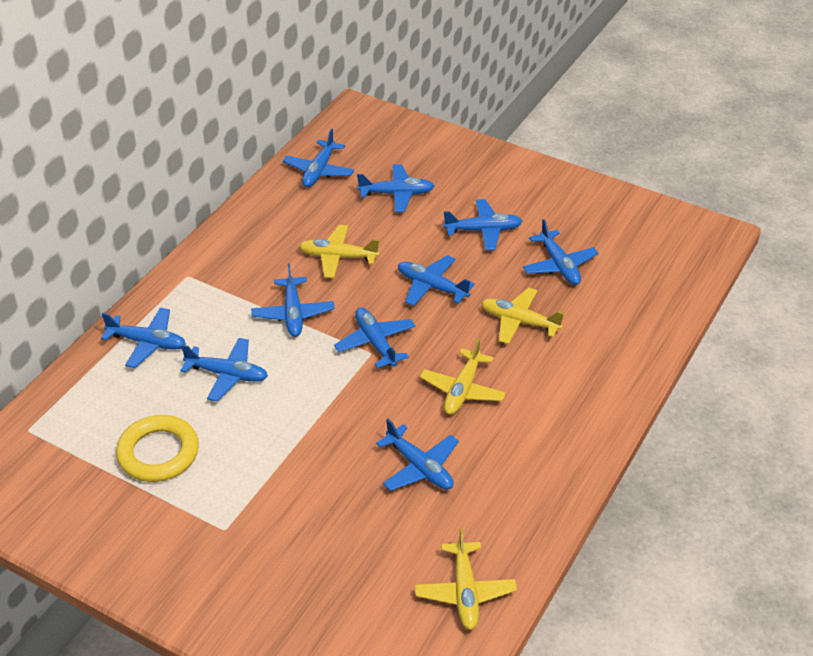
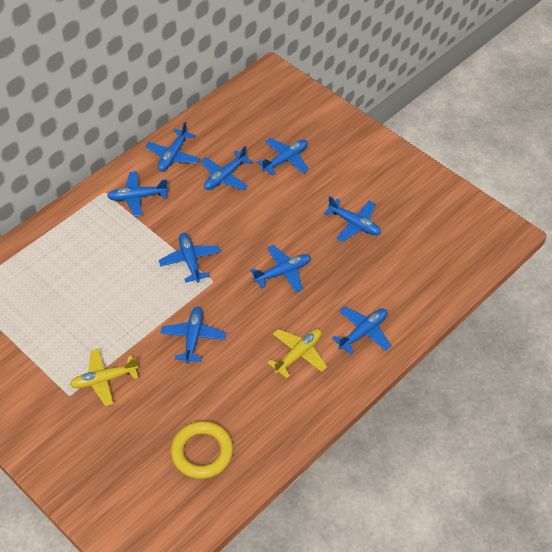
blue plane: [101,307,186,368] [180,338,268,402] [251,264,335,337] [283,128,354,187] [334,307,415,368] [357,164,434,212] [376,419,459,491] [398,255,475,306] [443,199,522,250] [523,219,598,285] = 10 -> [107,171,168,217] [145,122,200,172] [159,233,221,283] [160,307,226,364] [201,146,253,190] [250,245,311,293] [257,138,309,176] [324,196,381,242] [332,306,391,355] = 9
yellow plane: [299,225,380,278] [415,528,517,630] [420,338,506,415] [481,288,564,344] = 4 -> [70,349,138,406] [267,329,328,378] = 2

